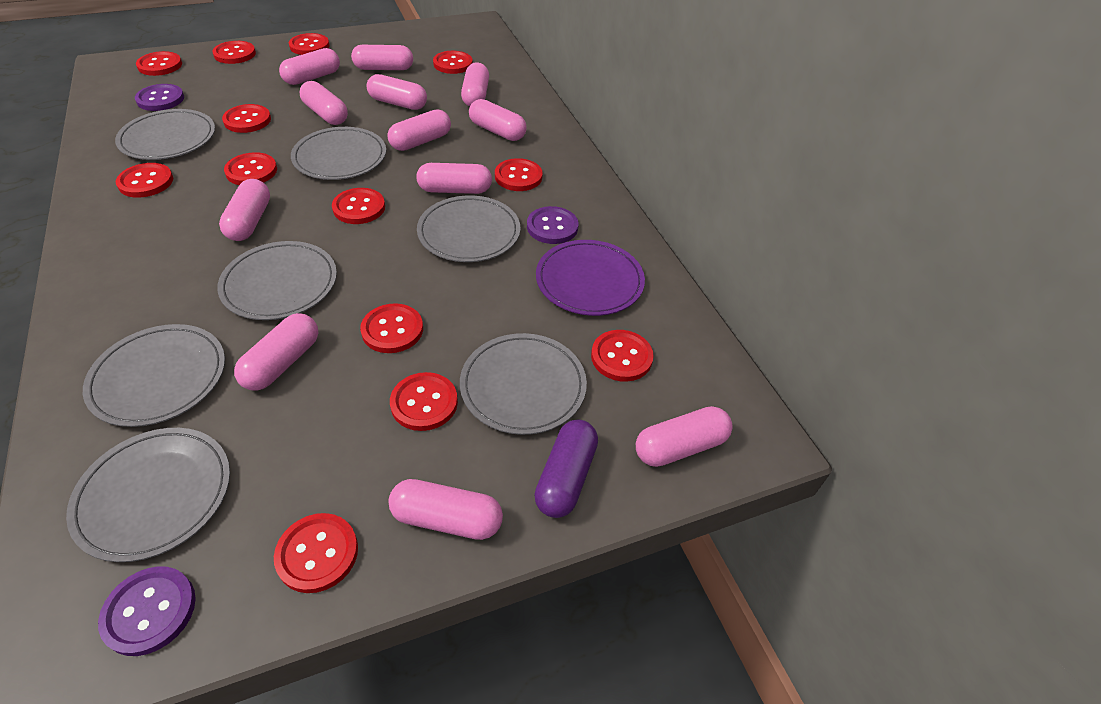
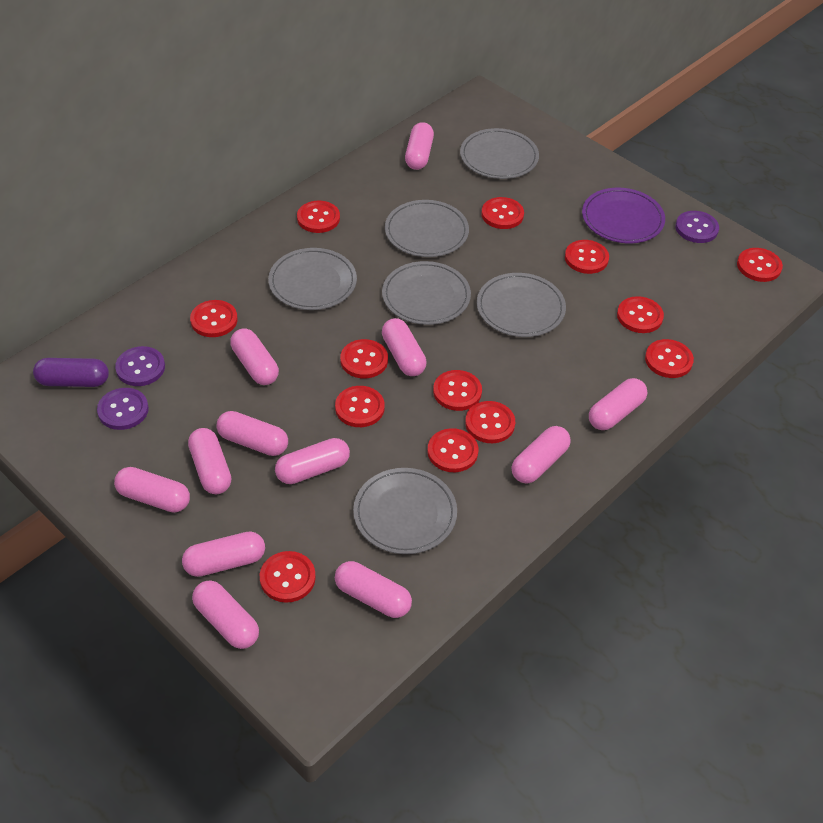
grey plate: [66,428,230,562] [83,324,225,427] [115,109,215,160] [217,241,337,320] [291,127,386,180] [417,195,520,262] [460,333,587,435] = 7 -> [268,248,357,310] [353,468,457,554] [382,261,471,325] [385,200,469,257] [460,128,539,179] [477,273,566,337] = 6

